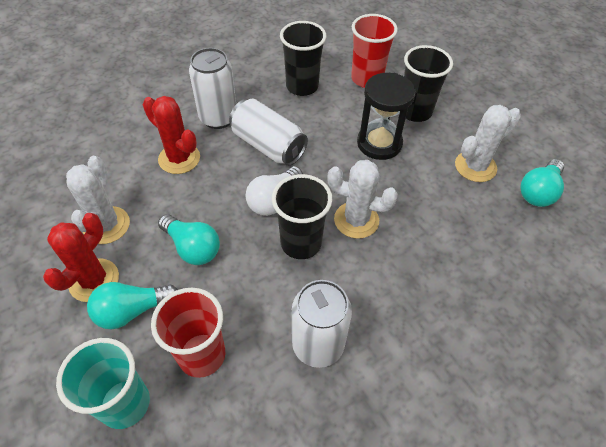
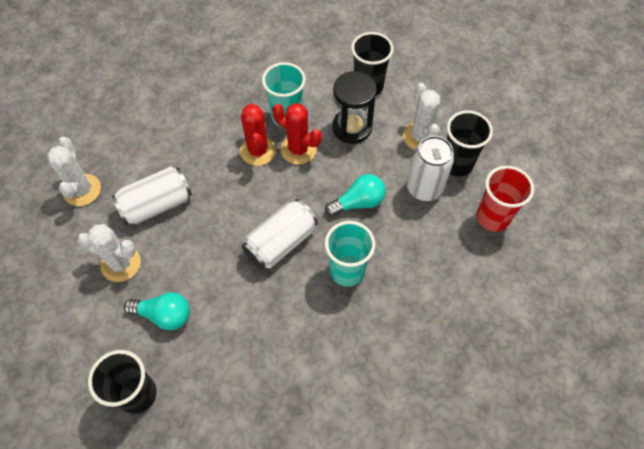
red cup: [151,288,225,378] [351,14,398,88] = 2 -> [477,166,534,232] = 1
turquoise cup: [56,338,150,429] = 1 -> [262,62,306,128] [325,221,375,287] = 2
turquoise light bulb: [87,282,177,329] [158,214,220,265] [520,159,564,207] = 3 -> [124,292,190,330] [325,174,386,216] = 2
white light bulb: [246,166,303,216] = 1 -> none = 0

